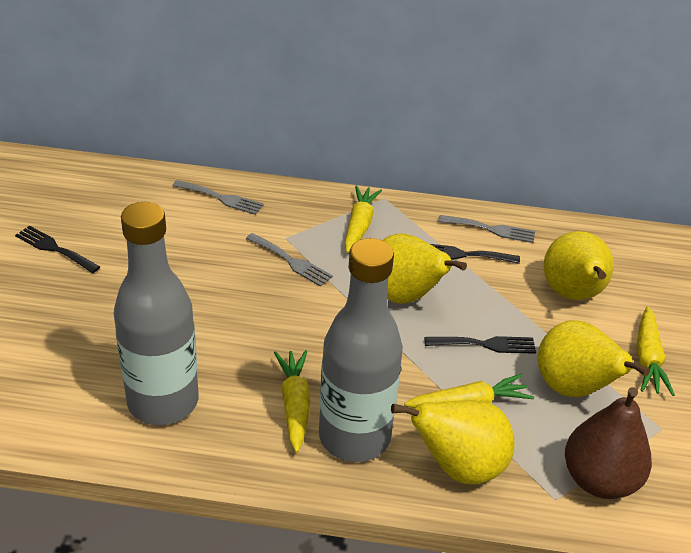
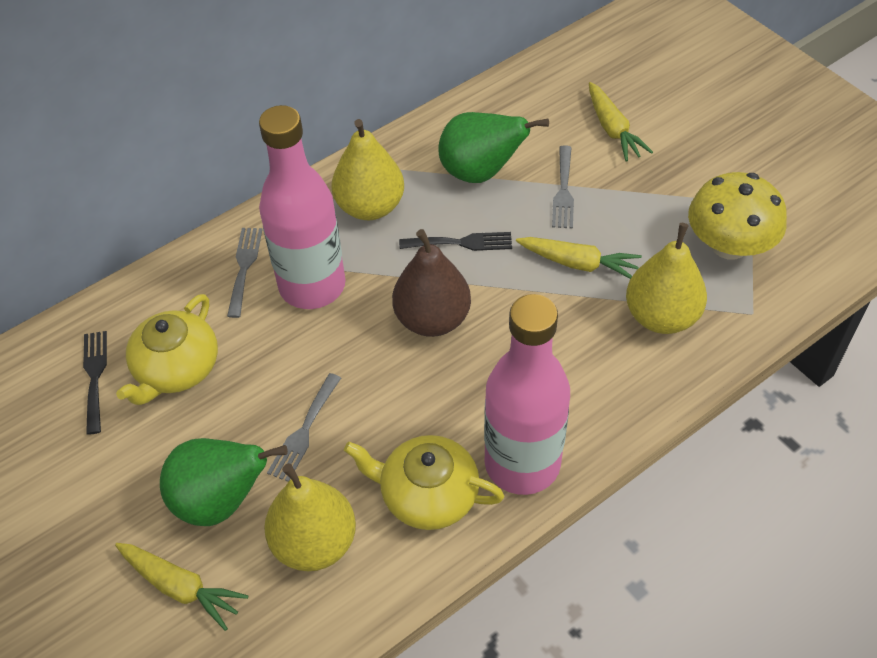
black fork: [15,226,100,273] [424,336,536,354] [431,244,520,264] = 3 -> [83,331,107,435] [399,232,512,251] = 2
green pear: none = 0 -> [160,438,288,526] [438,112,549,183] = 2
grey bottle: [114,202,199,425] [319,238,403,462] = 2 -> none = 0
pink bottle: none = 0 -> [259,105,346,309] [484,294,570,495] = 2
yellow carrot: [274,350,310,453] [344,186,382,253] [404,374,534,408] [637,306,675,396] = 4 -> [115,543,249,631] [516,237,642,279] [589,82,653,161] = 3
yellow mushroom: none = 0 -> [688,172,787,260] = 1
yellow pear: [382,234,467,304] [391,400,515,484] [538,320,650,397] [544,231,614,300] = 4 -> [264,463,356,571] [332,119,404,220] [626,223,707,334] = 3
yellow teapot: none = 0 -> [116,294,218,405] [344,435,504,530] = 2

